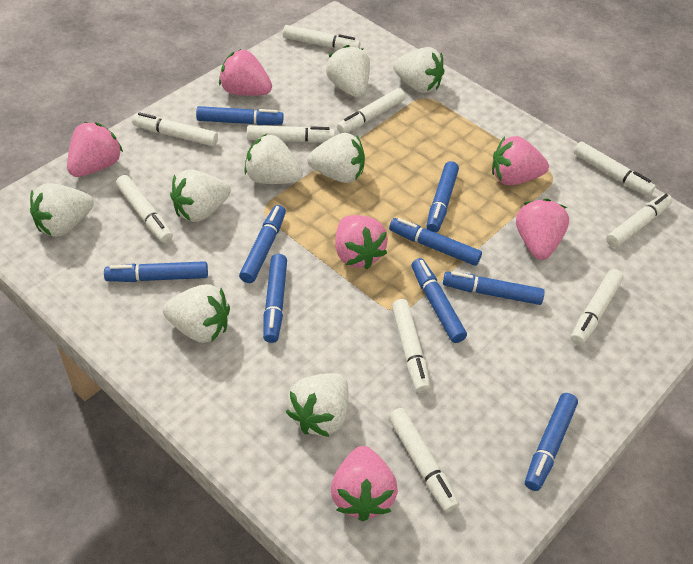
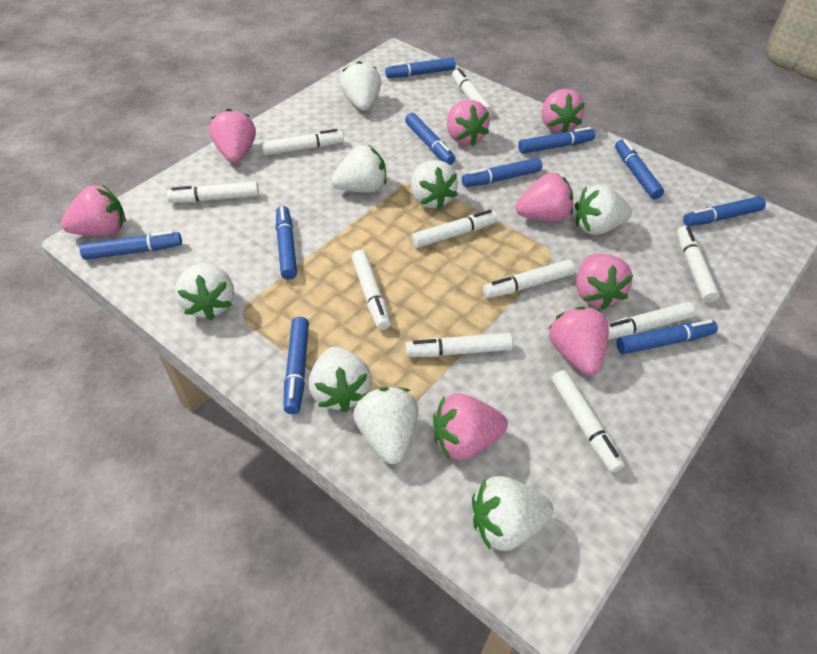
blue marker: [104,261,208,282] [196,106,283,125] [239,205,286,283] [263,254,287,343] [389,218,482,266] [412,258,467,343] [427,161,459,233] [443,271,545,305] [525,393,578,491] = 9 -> [80,231,182,260] [276,206,297,280] [284,317,309,414] [385,57,456,78] [405,113,455,165] [462,158,542,187] [518,127,595,154] [615,139,664,199] [616,320,718,354] [683,196,766,226] = 10
pink strawberry: [67,122,123,177] [219,49,272,96] [331,446,398,521] [335,215,388,269] [492,136,549,185] [516,198,569,260] = 6 -> [61,185,126,236] [209,109,256,163] [433,393,508,460] [447,100,490,146] [515,173,573,222] [542,89,585,133] [549,306,609,375] [576,253,633,310] = 8

